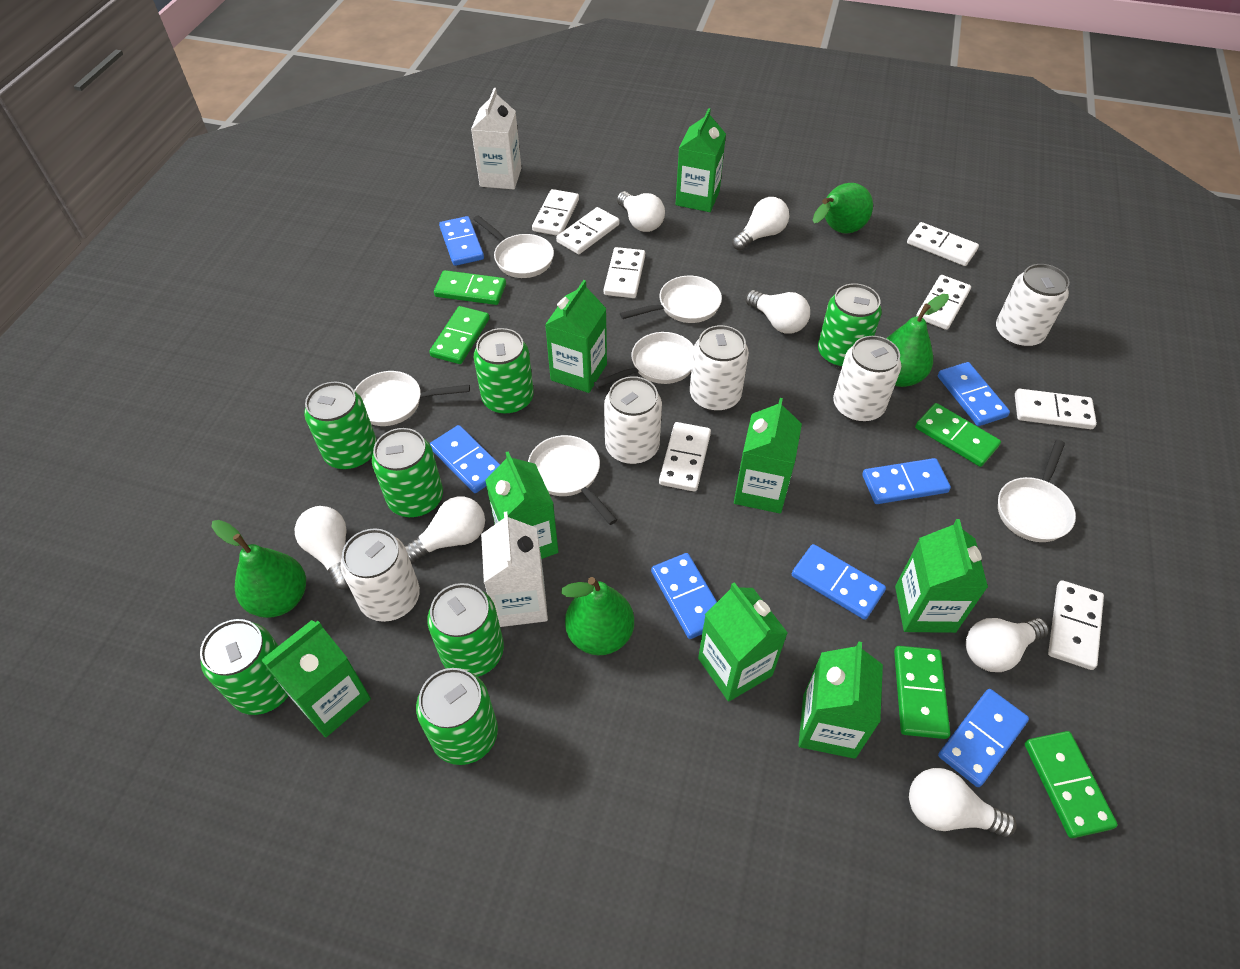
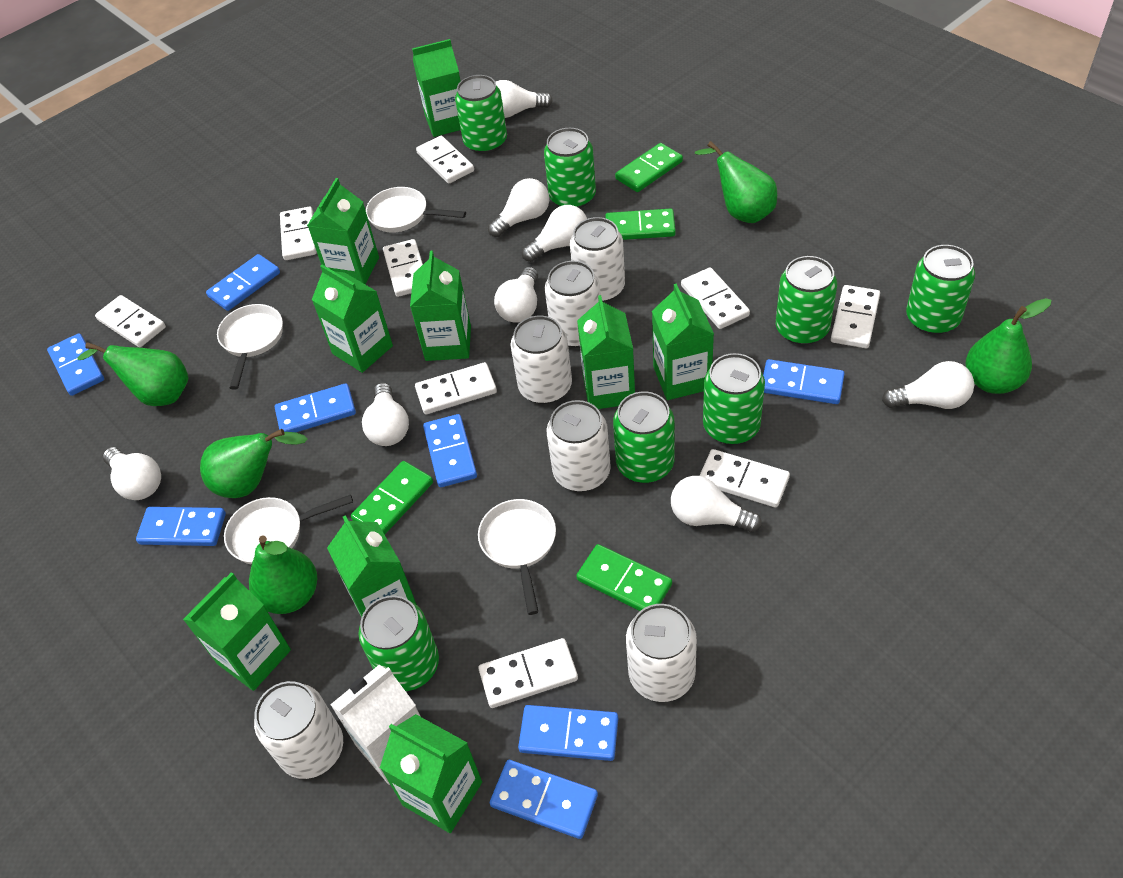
blue domino: [430,425,500,493] [439,216,484,266] [651,553,717,639] [792,544,886,620] [862,458,951,504] [938,362,1010,426] [938,689,1029,787] = 7 -> [47,333,104,396] [136,507,226,546] [206,254,280,311] [275,383,356,432] [423,414,477,487] [490,760,598,839] [518,705,618,761] [763,359,845,404] = 8
green carton: [261,620,371,738] [485,451,558,559] [545,280,607,393] [676,108,726,212] [698,582,788,702] [734,398,802,514] [798,641,883,759] [895,519,988,633] = 8 -> [183,572,291,691] [307,178,379,284] [312,265,393,373] [327,515,417,617] [380,714,482,833] [410,250,471,361] [412,39,461,137] [577,295,635,409] [652,283,714,400] = 9
green domino: [429,306,489,364] [434,270,506,305] [894,646,950,739] [915,403,1001,467] [1025,731,1118,838] = 5 -> [351,461,433,535] [576,544,672,611] [605,208,676,240] [615,143,683,192] = 4
green pear: [212,520,306,618] [561,577,634,655] [813,183,873,233] [886,294,949,387] = 4 -> [77,342,189,406] [200,429,308,498] [249,536,317,614] [695,141,777,223] [966,298,1052,394] = 5
white can: [340,528,420,622] [604,376,662,465] [690,325,749,412] [833,336,901,423] [996,264,1070,348] = 5 -> [254,681,343,779] [510,316,572,404] [545,261,600,348] [547,400,611,492] [570,217,625,302] [626,604,697,702] = 6
white carton: [471,88,521,189] [481,512,548,627] = 2 -> [330,665,421,785] = 1
white domino: [532,189,579,236] [556,207,620,254] [604,247,645,298] [659,422,711,492] [907,222,979,266] [916,275,971,330] [1015,389,1097,429] [1048,580,1104,670] = 8 -> [95,295,166,347] [280,207,317,260] [383,239,423,297] [415,362,497,414] [416,136,474,184] [478,638,578,708] [681,267,750,329] [699,449,790,508] [831,285,880,348] = 9
white light bulb: [295,506,349,590] [404,496,485,563] [617,191,665,232] [732,197,789,251] [745,290,810,334] [909,768,1017,837] [966,618,1049,672] = 7 -> [103,447,161,500] [362,383,409,446] [488,178,549,237] [494,267,538,323] [496,80,553,118] [522,205,587,262] [671,476,762,532] [882,361,974,409] = 8
white pan: [354,371,470,426] [473,215,554,278] [528,435,617,525] [594,332,694,388] [620,276,722,323] [998,440,1076,542] = 6 -> [217,304,283,390] [224,494,353,565] [366,187,466,233] [478,499,556,615] = 4

